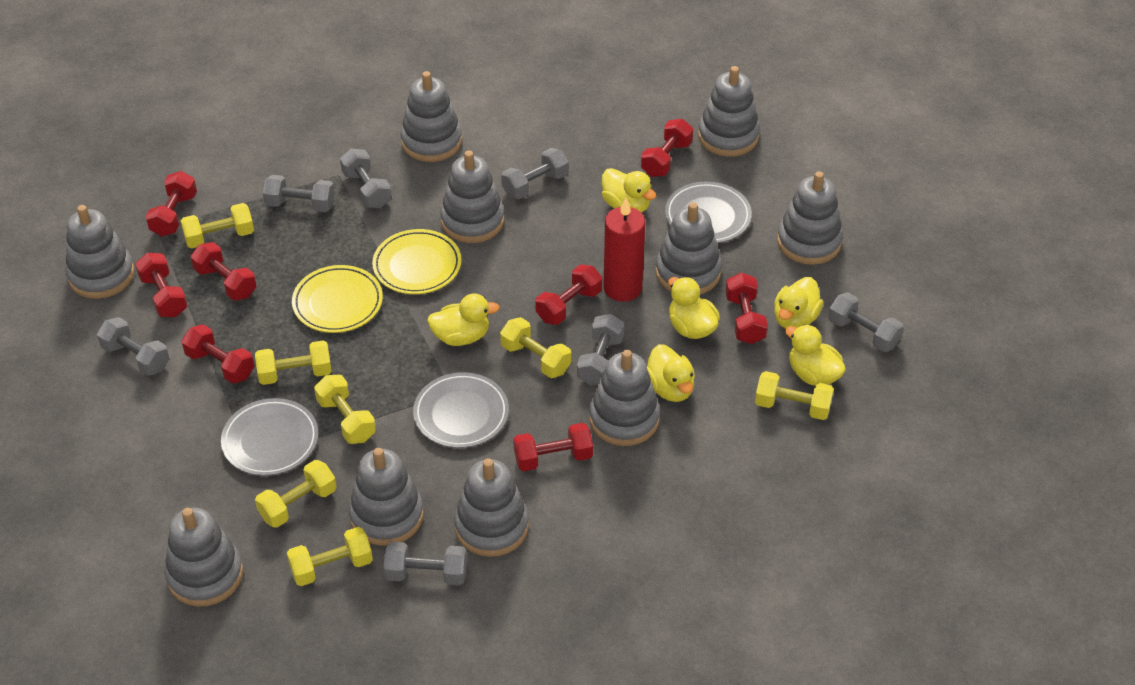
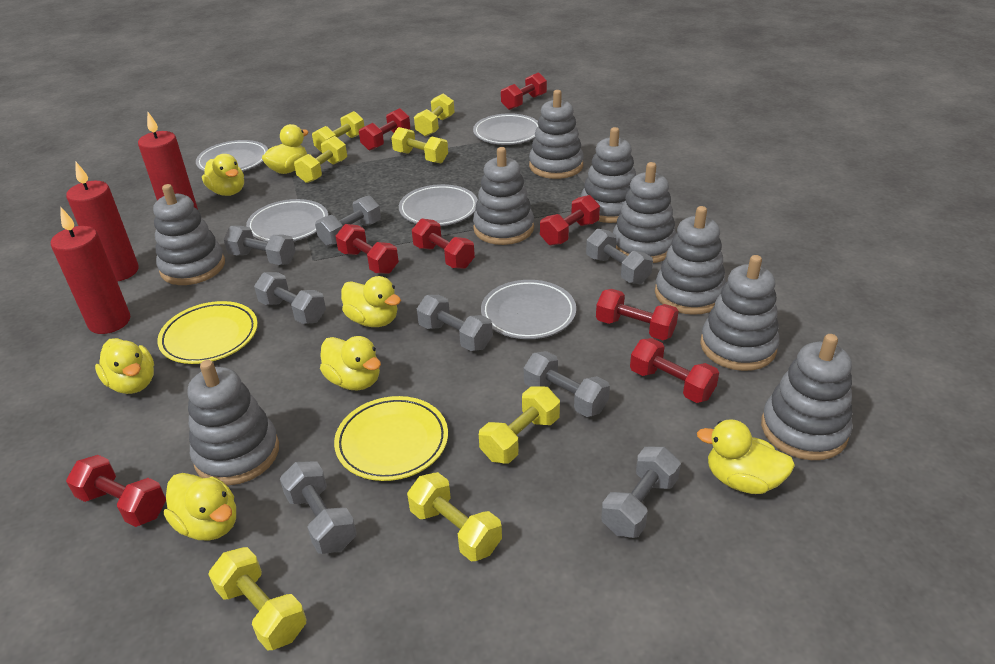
grey dumbbell: [97,317,170,376] [263,175,335,212] [340,148,392,208] [384,542,467,586] [501,148,569,199] [577,314,624,385] [828,293,904,352] = 7 -> [224,226,296,265] [254,272,326,324] [280,461,357,554] [315,195,381,246] [417,295,493,351] [524,351,610,417] [586,229,653,284] [601,447,681,538] = 8
grey plate: [221,398,318,476] [413,372,509,448] [665,181,752,243] = 3 -> [196,140,268,172] [246,199,328,242] [399,184,478,226] [473,113,538,145] [481,280,576,339] = 5
grey stacking toy: [66,205,134,299] [164,508,243,607] [349,448,424,546] [400,71,462,162] [440,150,504,243] [454,458,529,557] [589,350,660,446] [655,202,722,295] [698,66,760,157] [777,171,843,265] = 10 -> [153,184,225,285] [188,360,279,486] [473,147,534,245] [529,90,584,179] [581,127,636,223] [613,162,676,263] [655,206,726,315] [700,255,779,371] [761,334,852,460] = 9
red candle: [603,198,645,302] = 1 -> [51,207,130,334] [66,162,139,282] [138,112,198,209] = 3
yellow duck: [427,294,500,346] [601,168,656,212] [647,344,695,402] [668,277,720,339] [774,277,823,329] [785,324,846,386] = 6 -> [95,338,154,394] [164,473,236,541] [202,154,244,196] [262,124,308,174] [320,336,381,390] [341,276,401,327] [697,419,795,494] = 7

